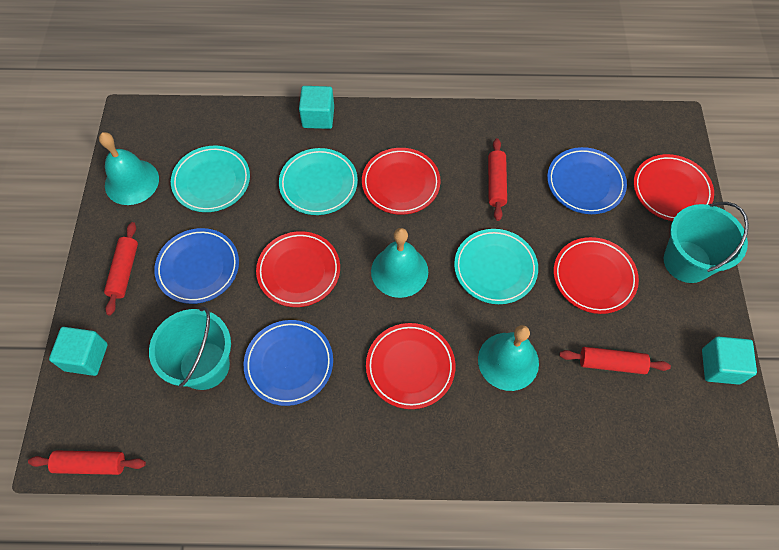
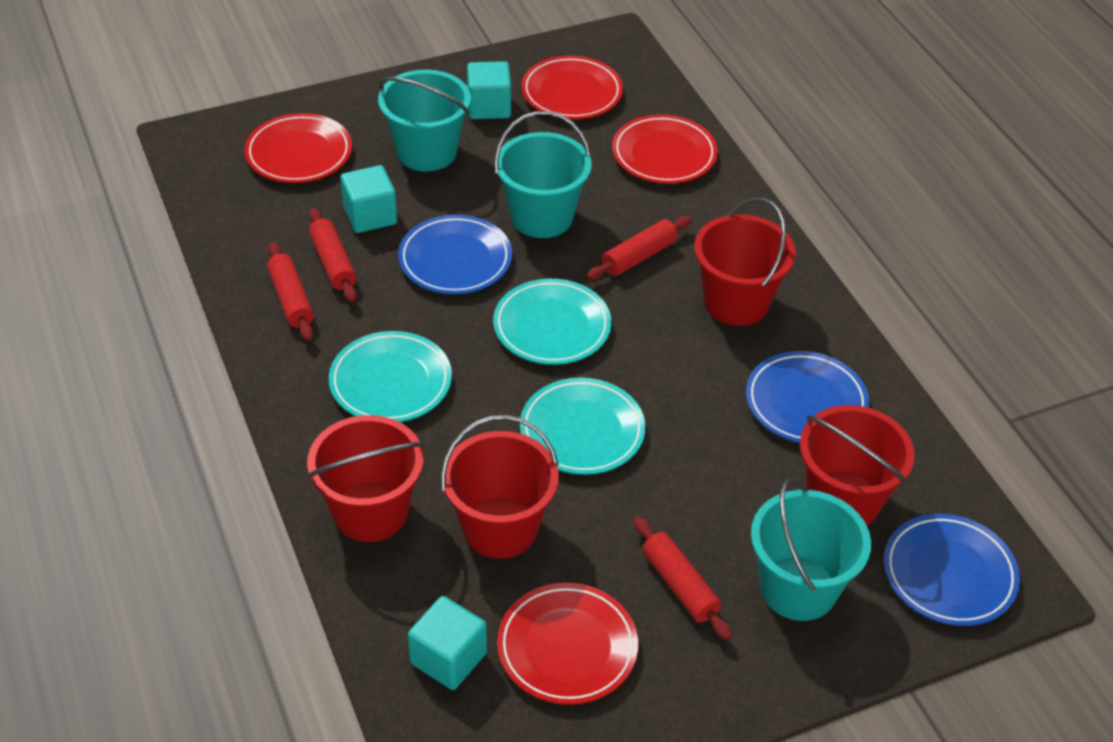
red bucket: none = 0 -> [307,415,424,542] [441,415,559,559] [694,198,796,326] [800,405,915,525] = 4
red plate: [256,231,340,307] [362,148,441,215] [366,323,455,409] [553,237,639,314] [633,154,714,221] = 5 -> [244,113,352,183] [497,583,638,705] [521,55,623,119] [612,114,718,184] = 4
turquoise bell: [99,132,159,205] [371,228,428,298] [478,325,539,391] = 3 -> none = 0
turquoise bucket: [149,307,231,390] [664,202,749,283] = 2 -> [378,70,471,172] [494,111,592,238] [751,478,871,621] = 3

